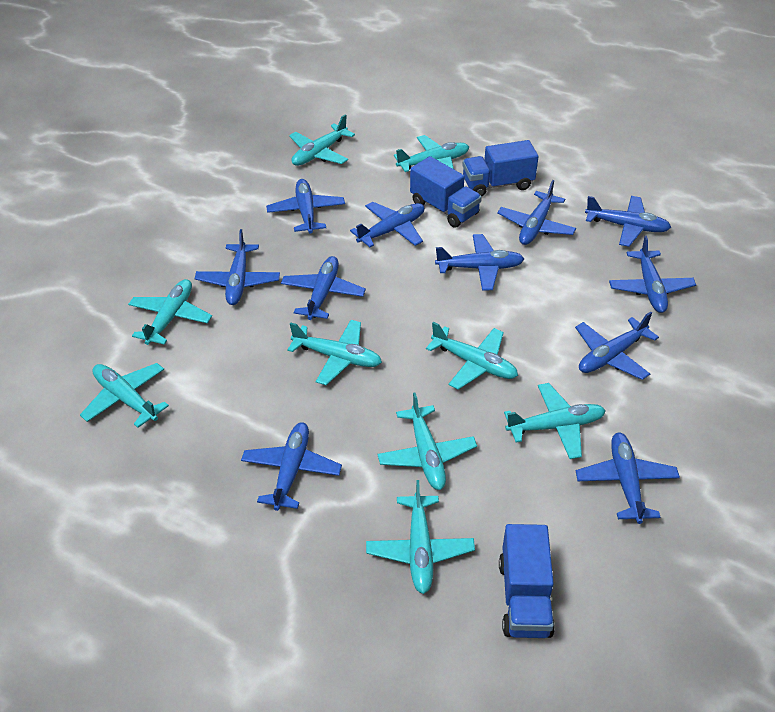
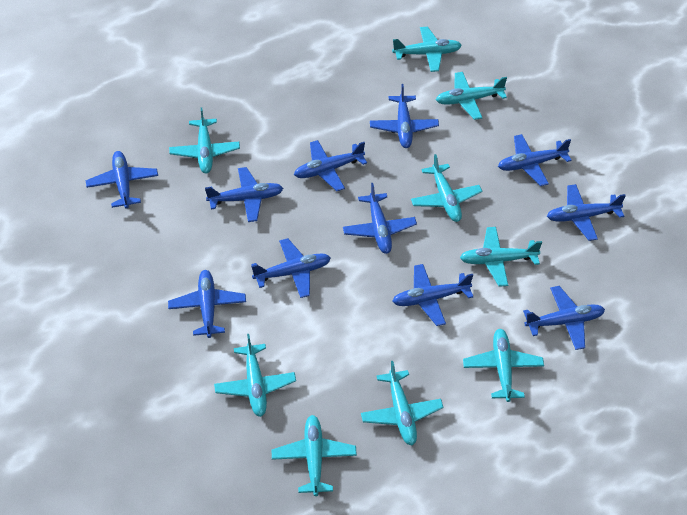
blue truck: [410,156,482,228] [462,140,539,196] [499,524,555,638] = 3 -> none = 0

